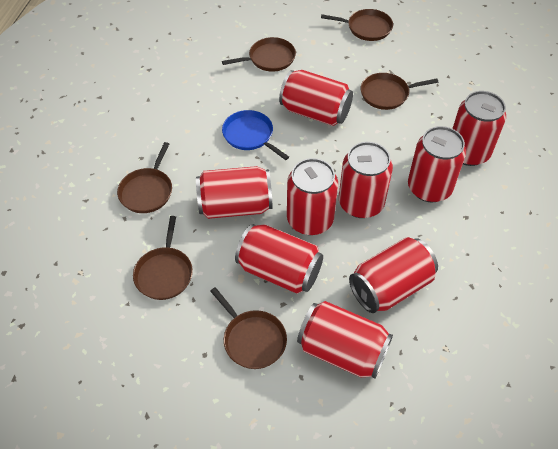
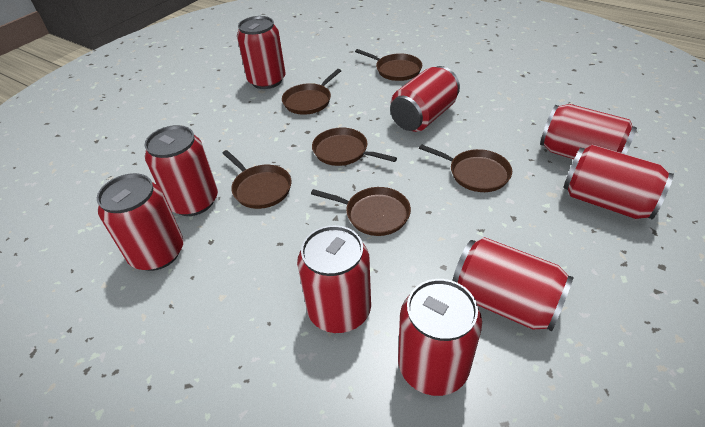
blue pan: [222,110,289,160] = 1 -> none = 0

